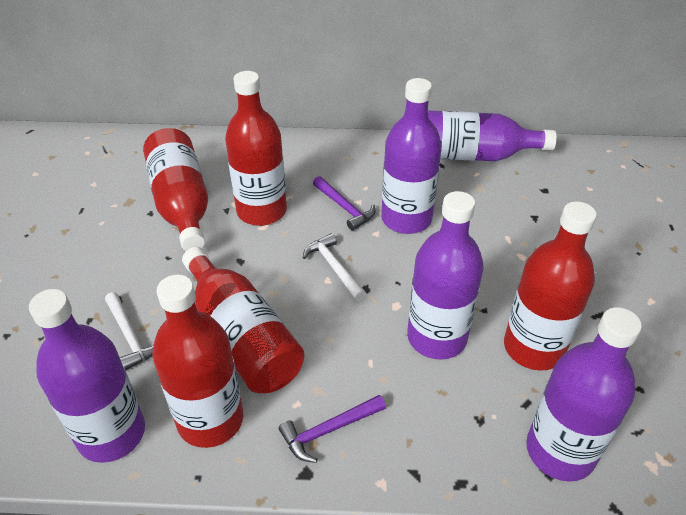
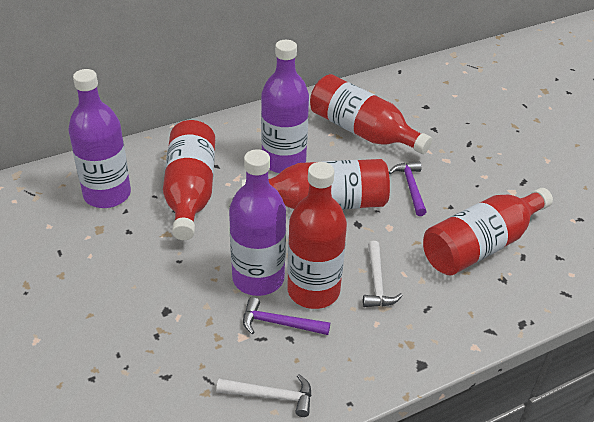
purple bottle: [29,289,145,463] [381,78,442,234] [407,191,484,359] [428,110,557,161] [526,307,642,482] = 5 -> [68,69,131,208] [229,149,286,296] [261,40,309,173] = 3

